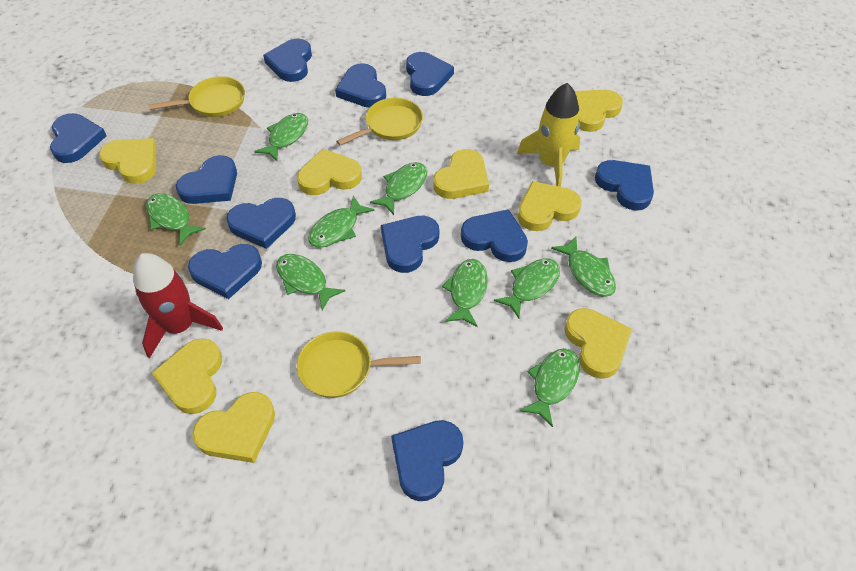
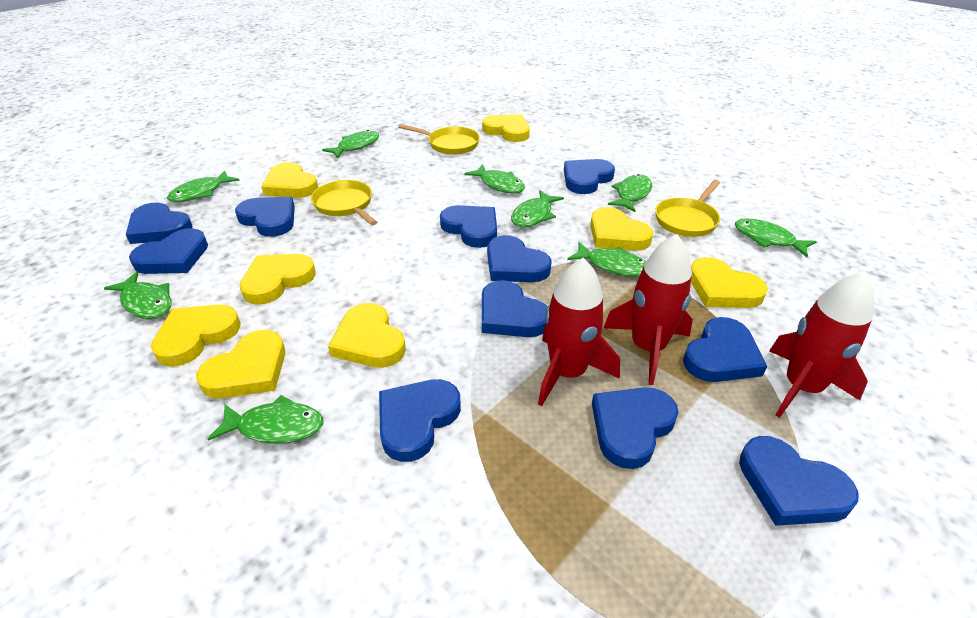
red rocket: [133,253,223,358] = 1 -> [538,258,620,406] [604,234,693,385] [769,272,874,418] = 3
yellow rocket: [517,83,580,187] = 1 -> none = 0

